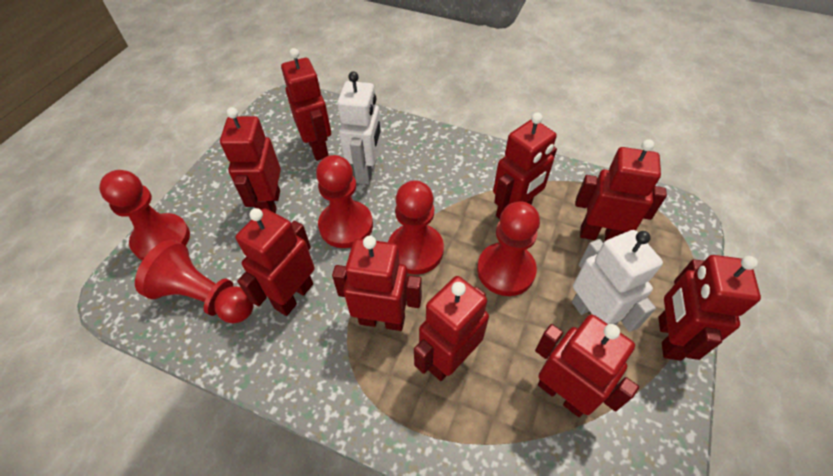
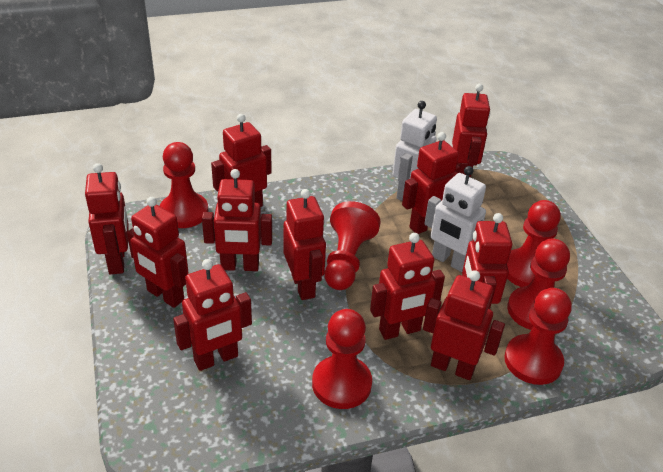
red pawn: [99,170,190,261] [135,240,254,323] [316,155,373,248] [388,180,444,275] [477,201,540,296] = 5 -> [160,142,208,228] [312,309,372,409] [324,201,381,290] [504,288,572,385] [507,200,561,287] [507,238,570,330] = 6
red robot: [220,107,281,213] [236,208,315,316] [281,48,331,161] [332,236,422,331] [414,276,489,381] [493,113,557,219] [535,314,639,417] [575,139,667,241] [658,255,761,361] = 9 -> [85,163,129,274] [127,197,189,308] [173,259,252,371] [202,169,272,271] [211,114,272,207] [284,189,326,300] [370,233,445,340] [402,132,461,234] [423,270,505,380] [452,84,490,177] [462,213,512,309] = 11

